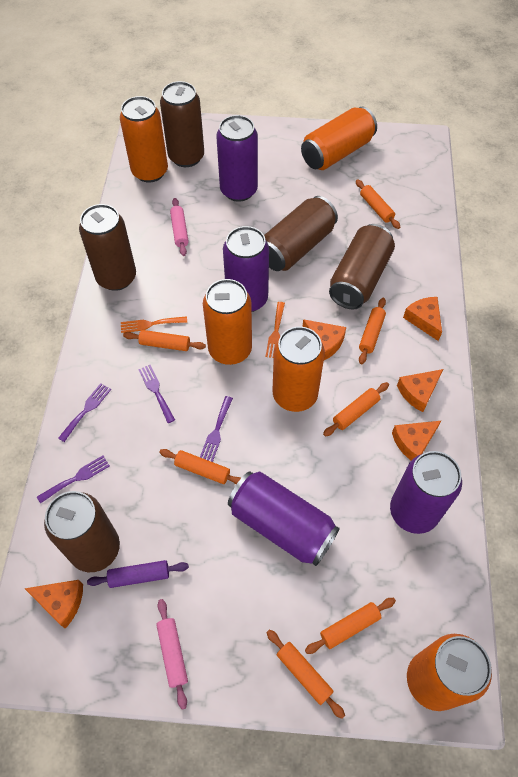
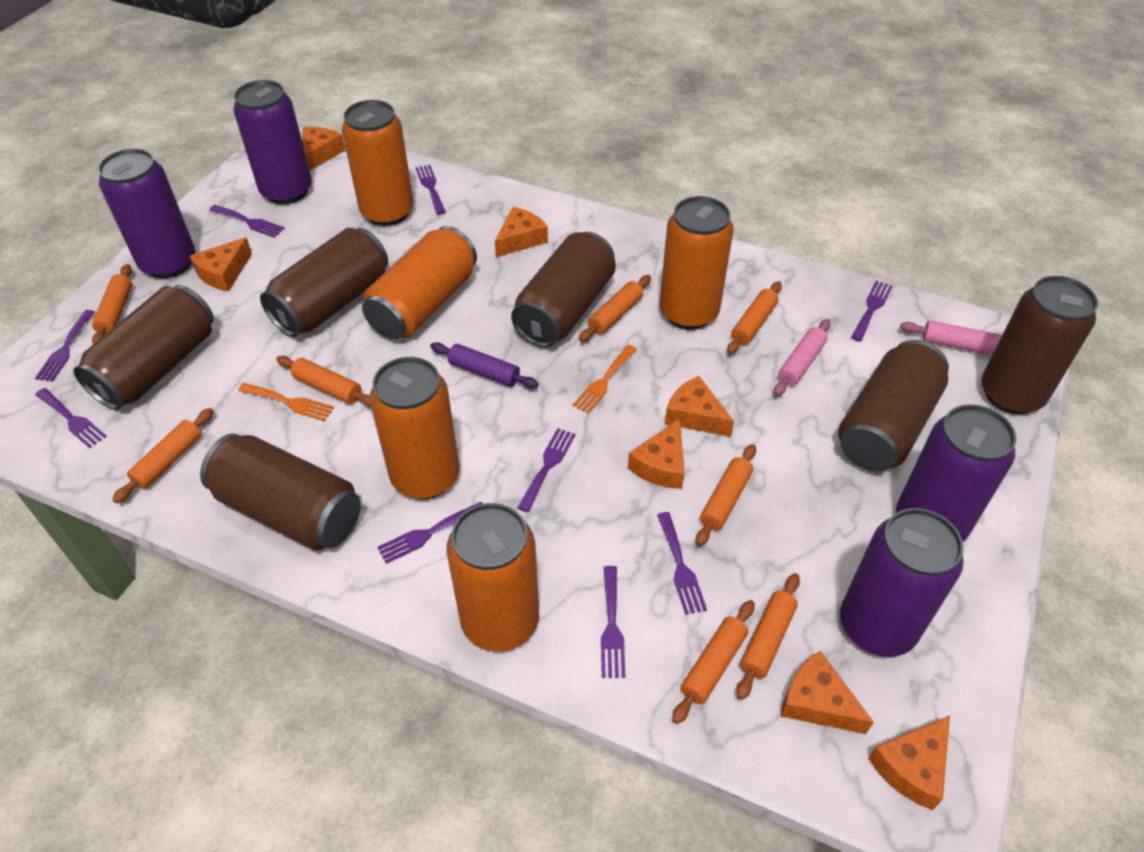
brown can: [44,491,120,572] [79,204,136,291] [160,81,204,167] [264,196,338,271] [329,224,395,309] = 5 -> [73,285,214,410] [200,434,361,550] [260,228,388,337] [511,232,616,347] [838,340,949,471] [981,276,1098,414] = 6
orange cheese: [24,580,83,629] [303,319,346,360] [392,420,442,460] [397,369,443,412] [403,297,442,341] = 5 -> [190,237,252,291] [302,127,345,170] [495,207,548,257] [628,419,684,489] [665,376,734,437] [781,651,874,734] [868,716,950,810] = 7
orange rolling pin: [123,330,206,351] [159,449,241,484] [266,629,345,719] [305,598,396,654] [323,382,389,436] [356,179,400,229] [359,298,386,364] = 7 -> [92,264,132,344] [112,408,214,503] [276,356,371,407] [579,275,651,342] [672,600,755,724] [696,444,756,546] [727,281,782,354] [736,573,800,700] = 8
purple fork: [37,455,110,504] [58,383,111,442] [138,365,175,423] [200,396,233,462] = 4 -> [35,310,95,381] [35,388,107,448] [209,205,285,238] [377,502,483,564] [415,165,446,215] [518,428,575,512] [601,566,625,678] [657,512,707,615] [851,281,892,342] = 9

